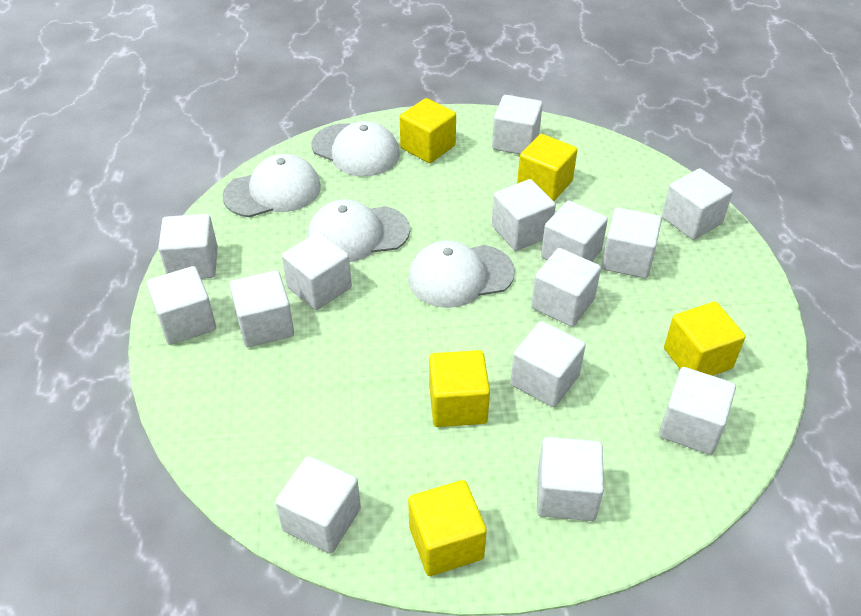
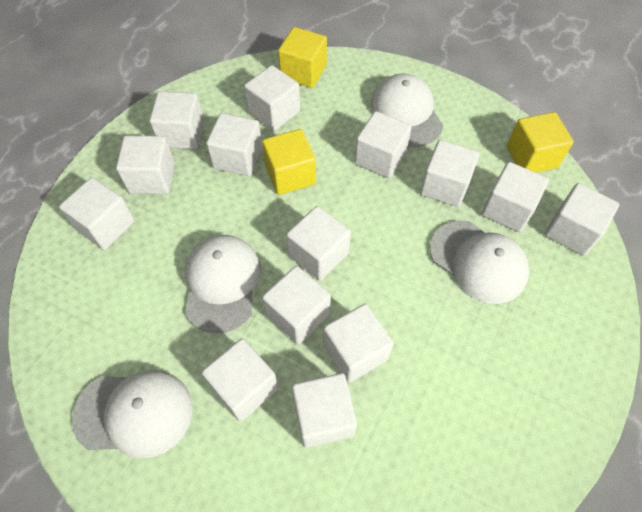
yellow cube: [400,98,456,163] [408,480,487,576] [429,350,490,427] [517,134,577,201] [664,302,745,376] = 5 -> [262,129,316,195] [278,27,327,88] [507,112,574,173] = 3

